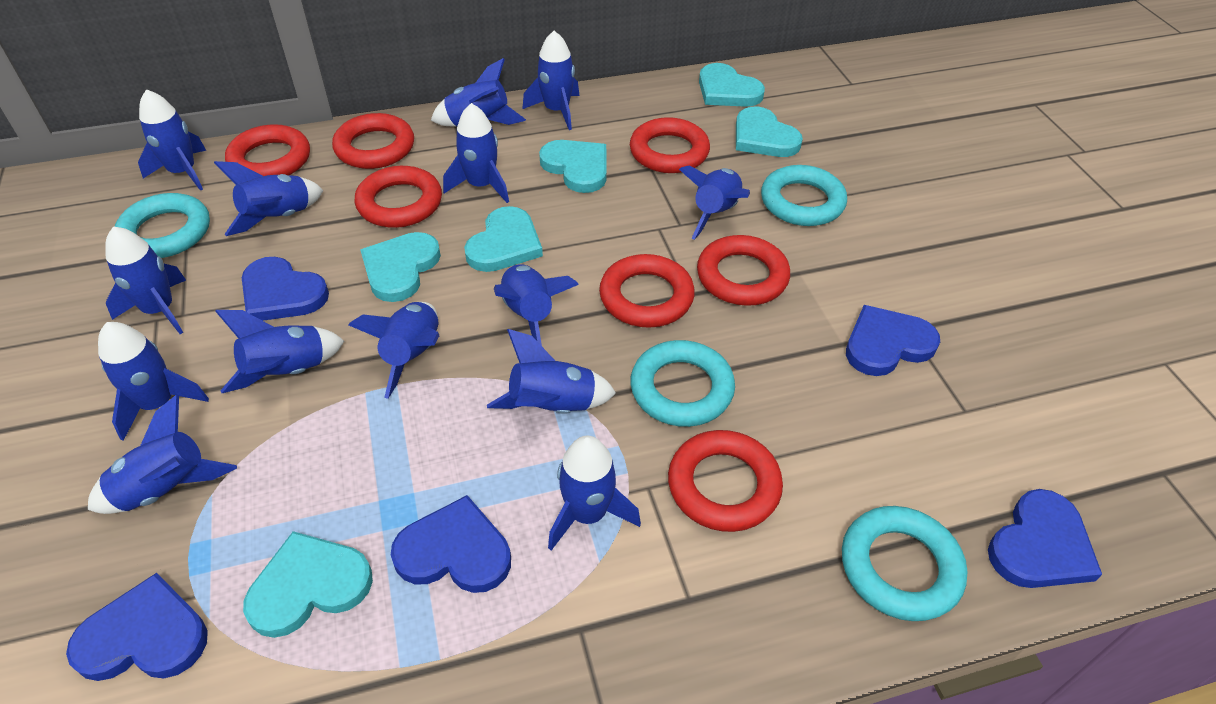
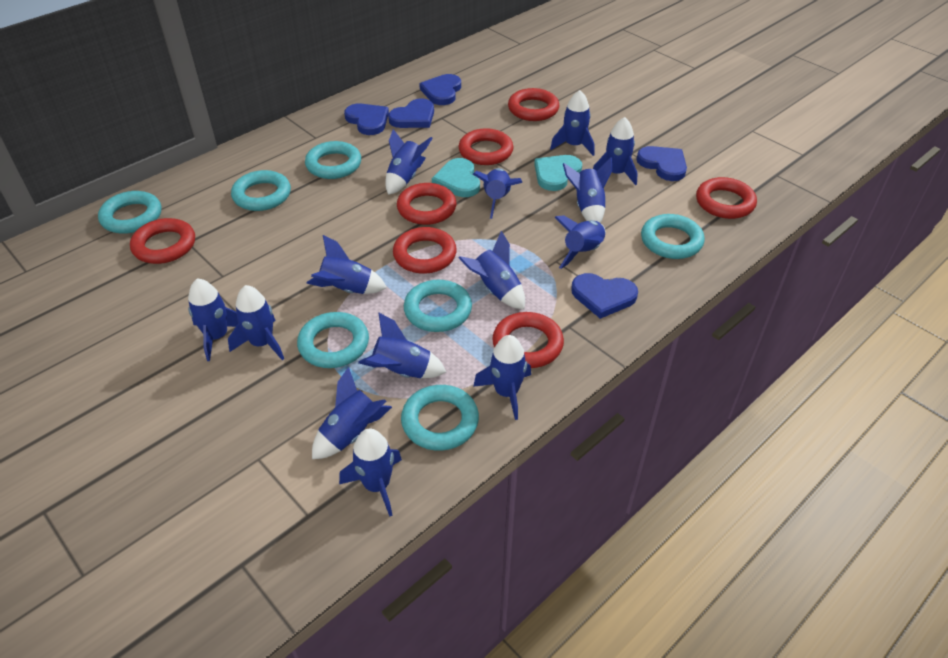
turquoise heart: [243,531,373,638] [360,232,441,302] [464,206,543,272] [539,140,607,193] [699,63,765,107] [736,107,803,157] = 6 -> [432,158,480,197] [534,155,582,191] = 2
turquoise ring: [115,193,210,258] [631,340,735,427] [761,165,847,226] [842,506,968,621] = 4 -> [98,191,161,234] [231,170,291,211] [297,312,369,368] [305,141,361,179] [401,385,479,451] [404,280,472,332] [641,214,705,259] = 7

